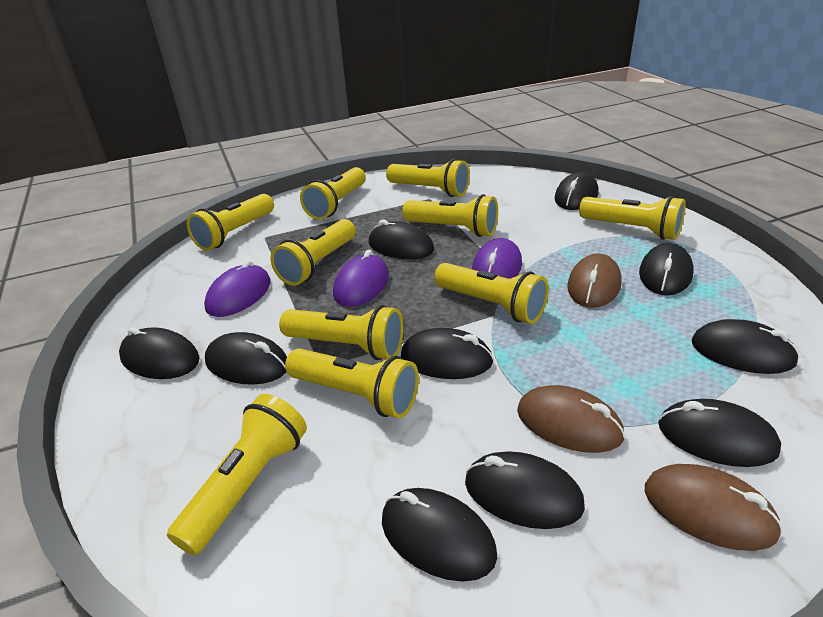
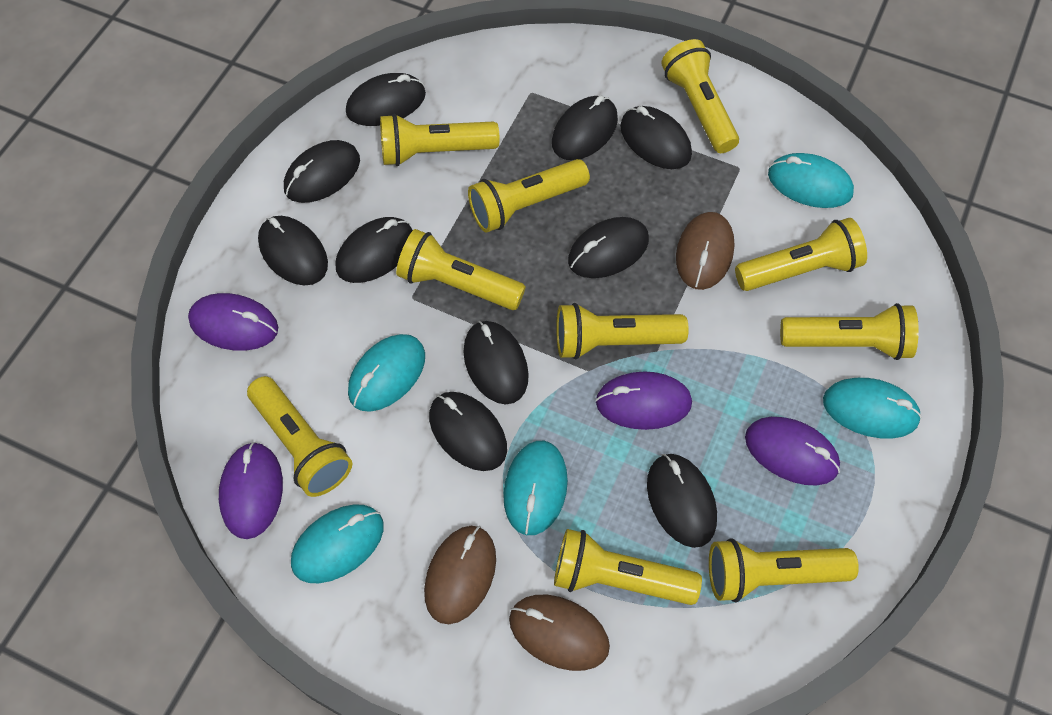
purple mouse: [204,260,270,317] [333,250,389,307] [472,238,522,279] = 3 -> [188,293,278,351] [219,442,283,539] [596,372,692,430] [745,417,840,486] = 4
turquoise mouse: none = 0 -> [291,504,384,583] [348,334,425,412] [503,441,568,535] [768,153,854,208] [823,378,922,439] = 5

